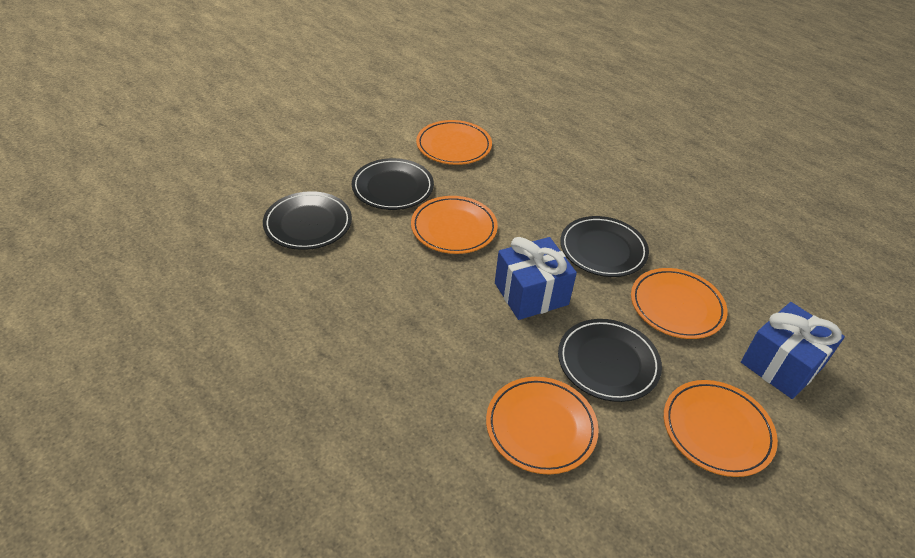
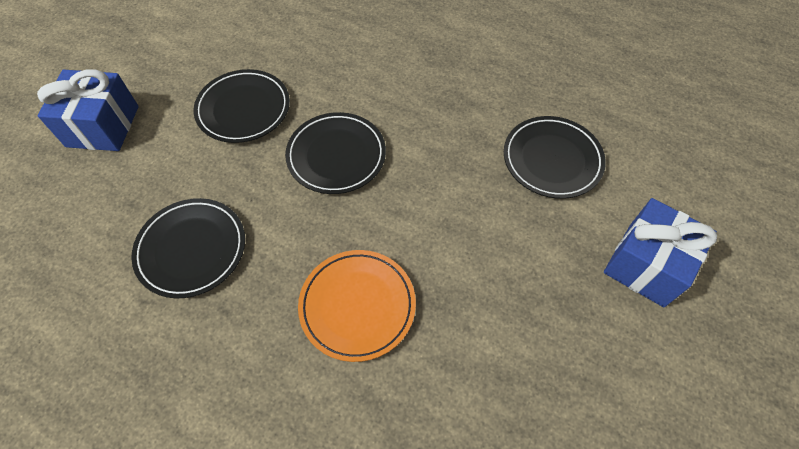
orange plate: [411,196,498,254] [416,120,492,165] [486,377,599,474] [631,268,728,339] [664,380,778,477] = 5 -> [298,250,416,362] = 1

